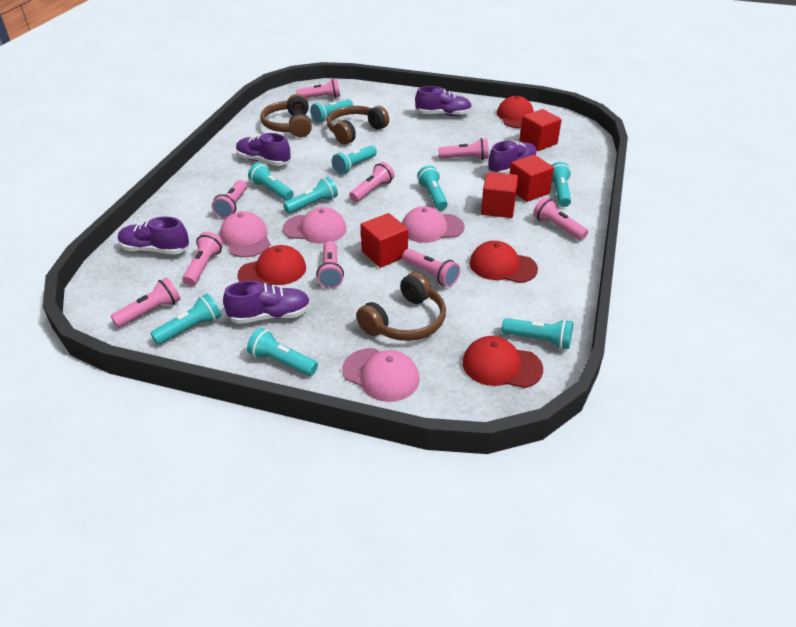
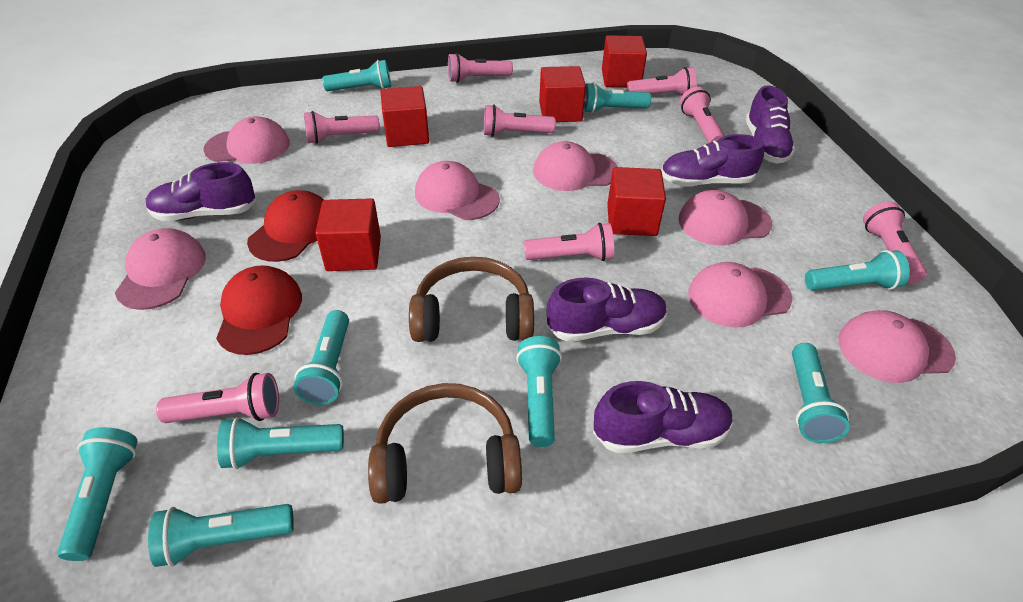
brown headphones: [260,94,312,137] [327,106,389,145] [356,272,446,341] = 3 -> [368,383,522,504] [409,257,534,342] = 2
pink cap: [220,211,271,257] [283,207,347,244] [342,348,420,402] [402,206,465,243] = 4 -> [115,228,206,310] [203,116,290,164] [415,161,500,220] [533,141,618,191] [678,190,772,245] [688,262,792,328] [838,310,956,383] = 7
pink flashlight: [111,278,180,328] [182,232,223,286] [212,180,247,218] [296,79,340,98] [316,241,344,289] [349,162,394,202] [402,249,460,287] [438,138,488,160] [533,197,588,240] = 9 -> [156,373,279,423] [304,111,380,144] [448,53,513,83] [483,105,556,137] [524,223,614,261] [627,67,697,95] [680,87,725,143] [863,202,927,283] = 8
red cap: [237,245,306,285] [463,336,543,388] [469,241,538,283] [497,96,534,128] = 4 -> [216,265,302,355] [247,190,324,262] = 2
red cube: [361,213,408,268] [481,172,518,218] [510,155,554,202] [520,109,562,151] = 4 -> [315,198,381,271] [381,86,429,147] [539,66,586,122] [602,35,647,87] [607,167,666,236] = 5

